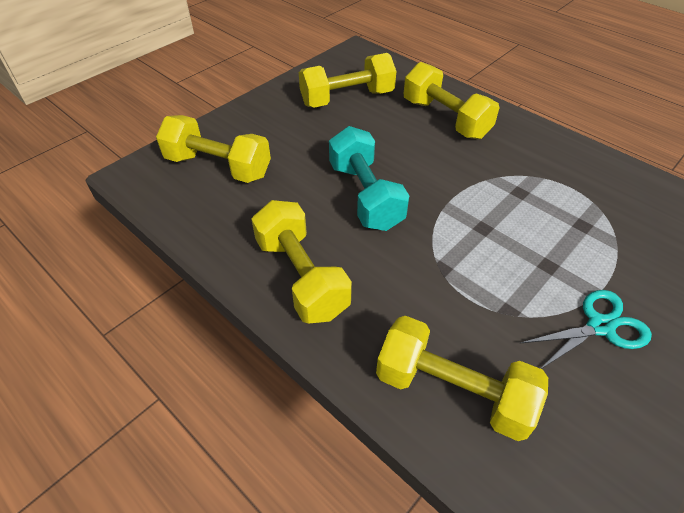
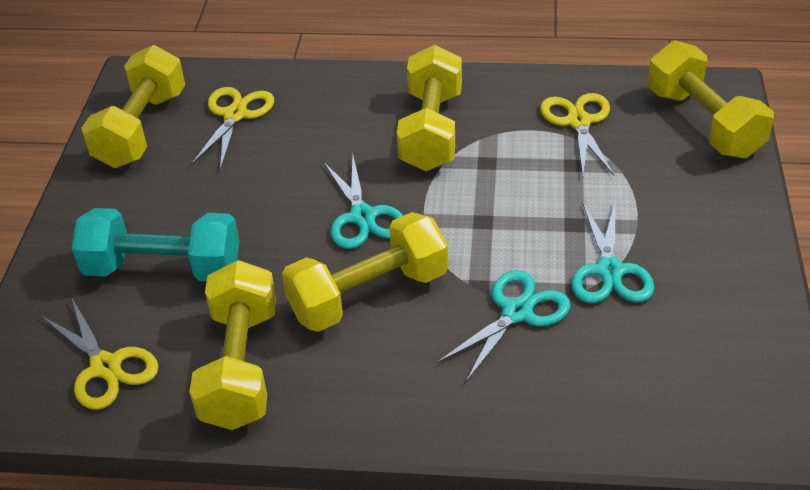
turquoise scissors: [519,290,652,369] = 1 -> [323,156,404,249] [437,270,571,383] [571,200,654,303] = 3
yellow scissors: none = 0 -> [41,299,158,410] [191,87,274,170] [540,93,614,176] = 3

